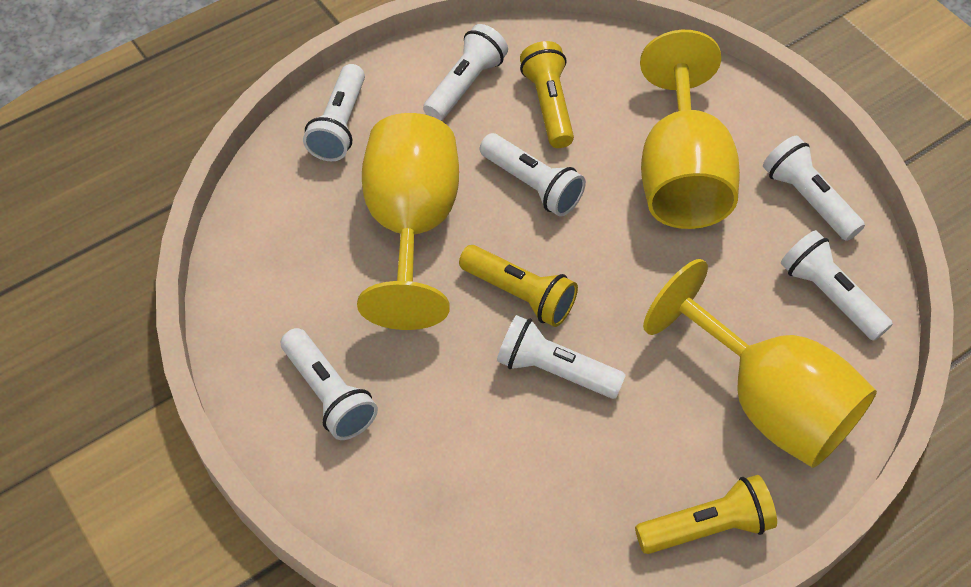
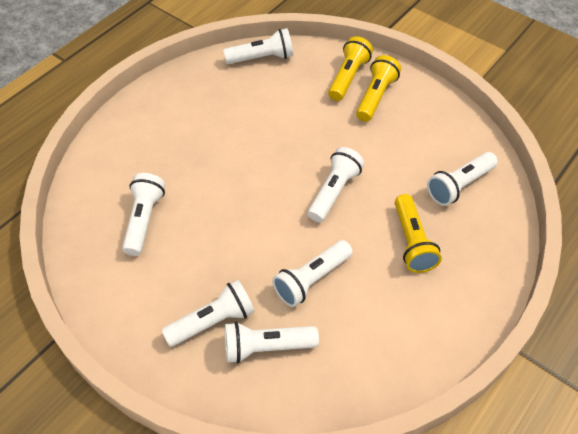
yellow goblet: [357,113,459,330] [640,30,740,229] [643,259,877,468] = 3 -> none = 0

